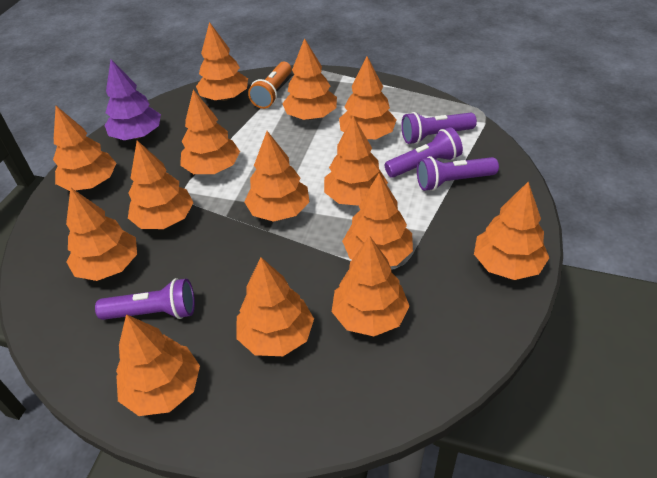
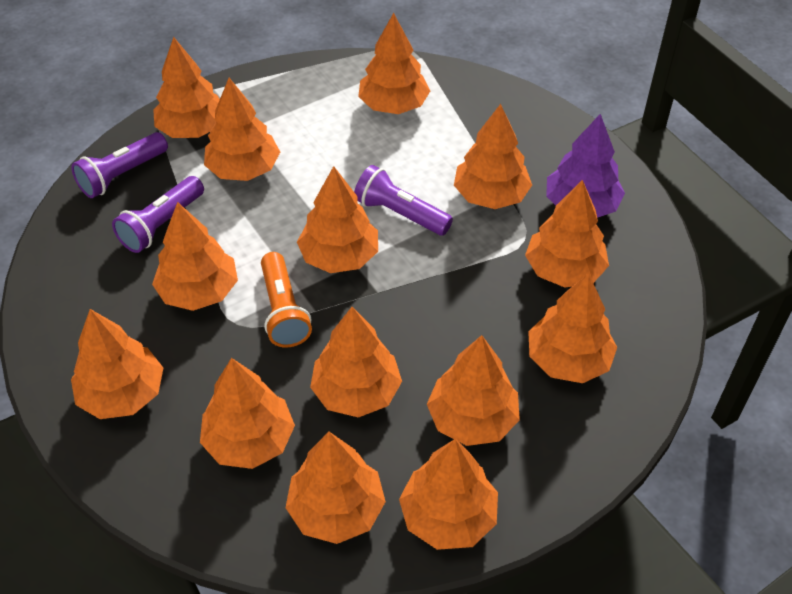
purple flashlight: [95,278,195,320] [385,127,463,178] [401,112,477,144] [417,156,499,191] = 4 -> [71,132,168,198] [112,176,204,253] [354,165,453,236] = 3

